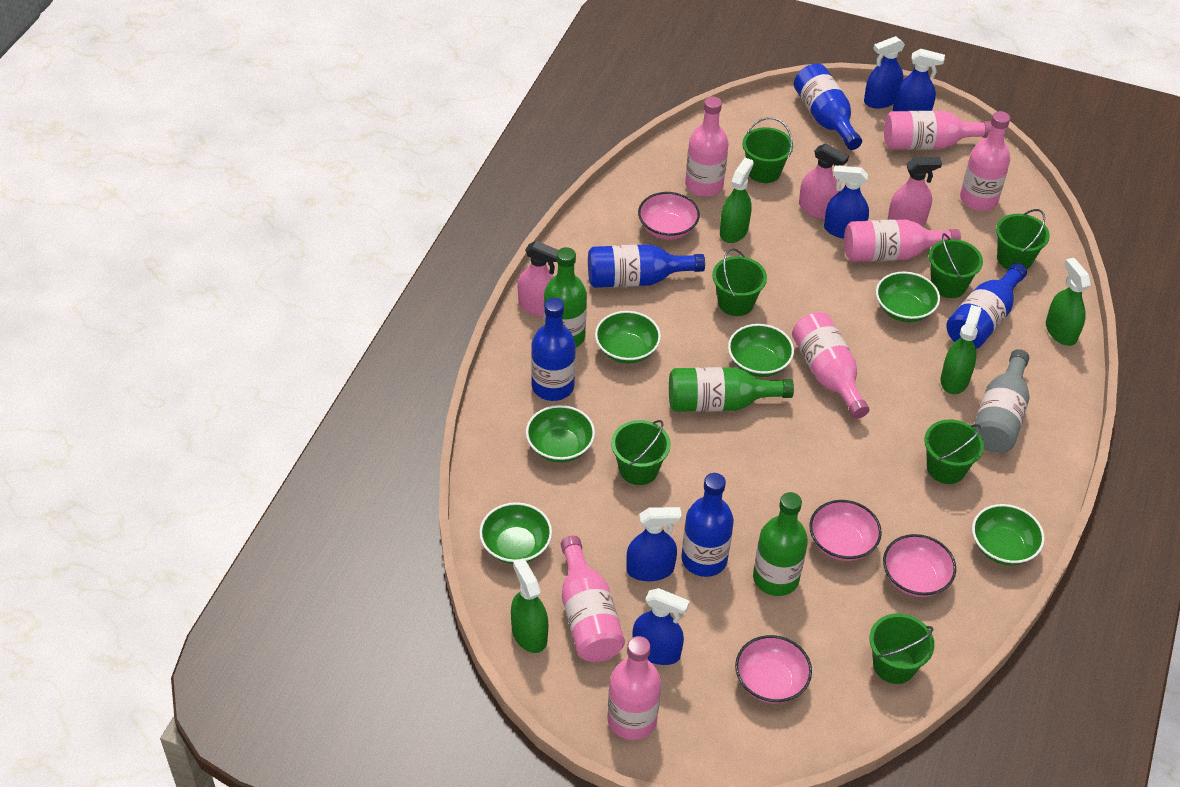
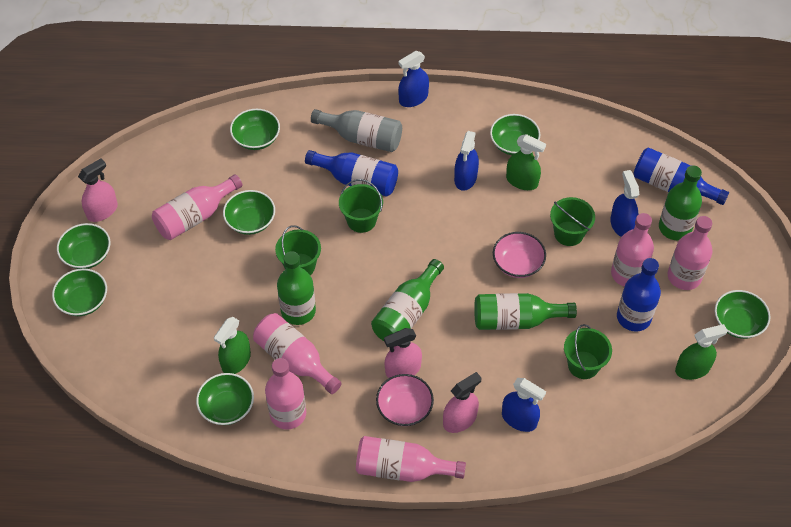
blue bottle: [531,298,576,401] [588,244,705,288] [681,473,734,577] [794,64,862,150] [946,263,1027,349] = 5 -> [305,150,398,197] [617,258,661,332] [633,147,729,205] = 3
blue spray bottle: [626,507,682,581] [632,588,690,665] [824,166,869,239] [864,36,905,108] [893,49,945,111] = 5 -> [398,51,429,107] [454,131,479,191] [502,378,546,432] [610,170,639,237] = 4
green bottle: [543,247,587,347] [669,367,794,412] [753,492,808,596] = 3 -> [277,251,316,325] [371,259,444,341] [474,293,577,330] [659,165,702,240] = 4
green bowl: [479,502,552,564] [526,405,595,463] [595,311,661,364] [728,324,794,377] [876,271,940,322] [972,504,1045,565] = 6 -> [52,268,107,316] [57,223,110,269] [196,373,254,425] [223,190,275,235] [230,109,280,150] [490,114,540,155] [715,290,771,339] = 7
green bucket: [611,420,671,485] [712,248,767,316] [742,117,793,183] [869,613,934,684] [924,419,984,484] [929,233,983,298] [996,209,1050,270] = 7 -> [275,225,321,275] [339,179,383,233] [550,197,595,246] [564,324,612,379] = 4
green spray bottle: [511,558,548,653] [720,158,754,243] [941,305,981,394] [1046,258,1091,346] = 4 -> [214,317,251,374] [506,134,546,190] [675,324,728,380] = 3
pink bottle: [561,536,625,662] [607,636,661,740] [685,97,729,197] [792,312,870,419] [844,219,961,262] [884,111,992,150] [960,111,1010,211] = 7 -> [152,174,243,240] [253,313,342,394] [265,358,306,429] [356,436,466,482] [611,213,654,287] [668,216,712,290] = 6
pink bowl: [638,192,700,240] [735,635,812,703] [809,500,882,561] [883,534,956,597] = 4 -> [376,374,434,426] [493,232,546,278] = 2

